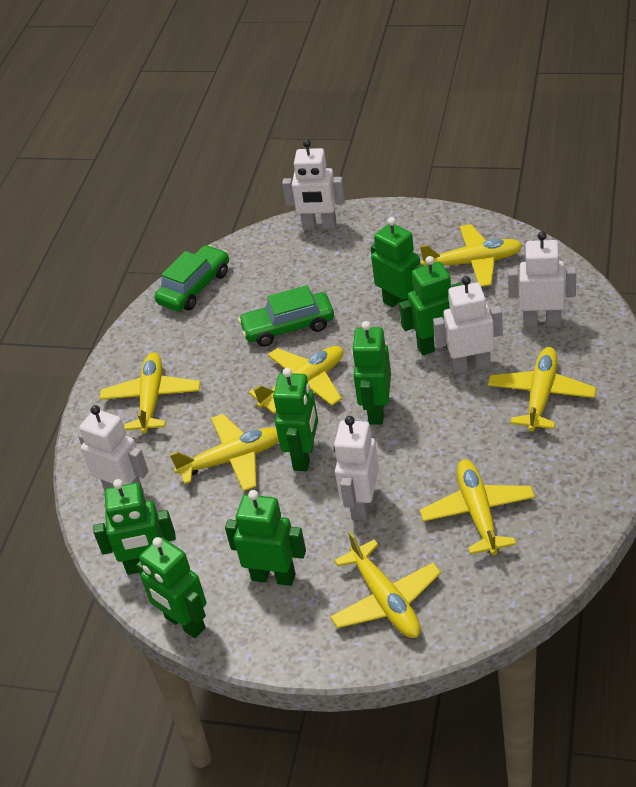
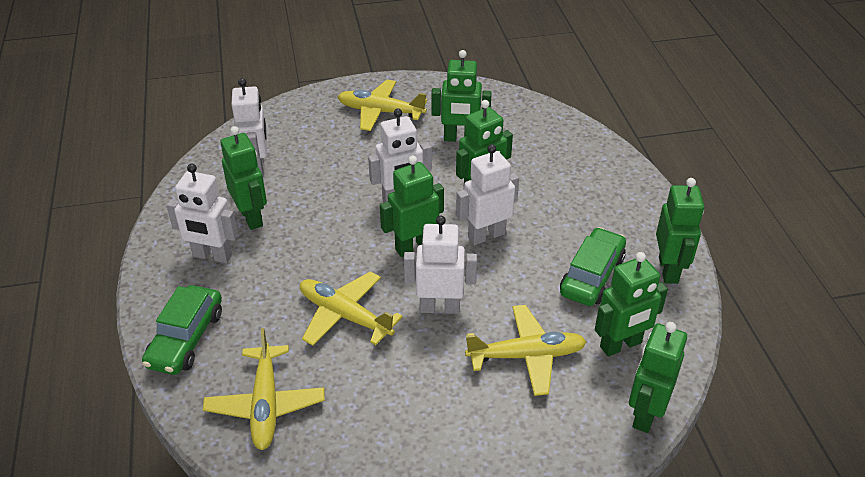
yellow plane: [99,352,200,434] [169,414,279,491] [249,346,343,414] [330,531,441,638] [420,224,523,287] [420,459,535,555] [488,347,596,432] = 7 -> [203,328,325,450] [300,272,403,346] [338,80,427,131] [465,305,587,396] = 4

